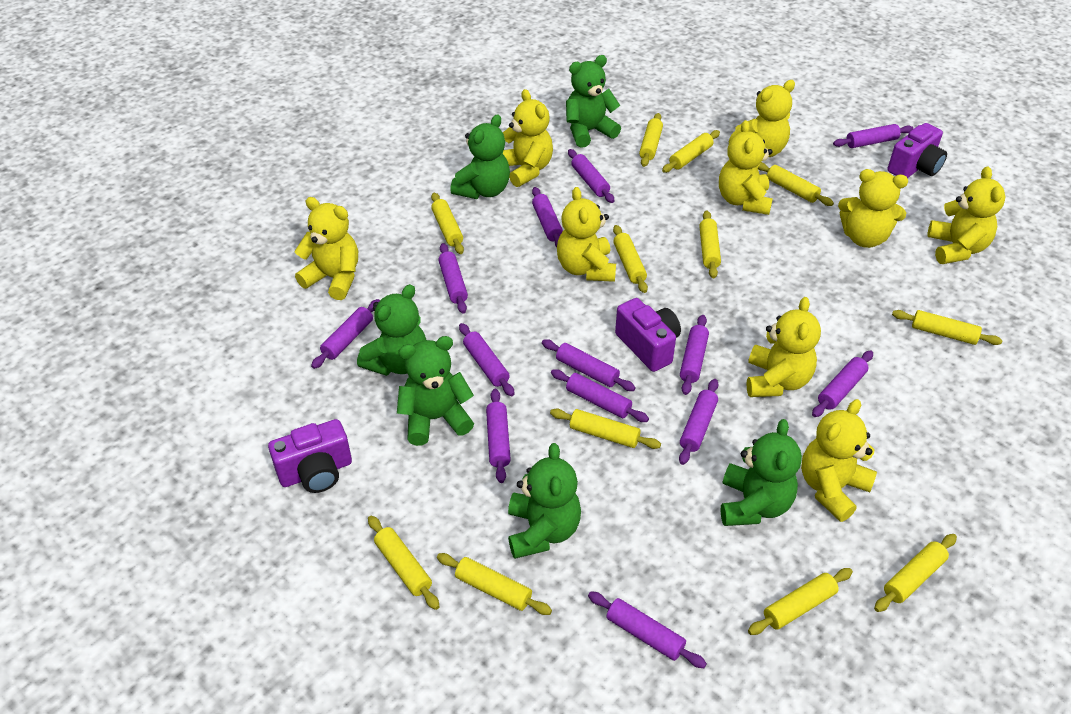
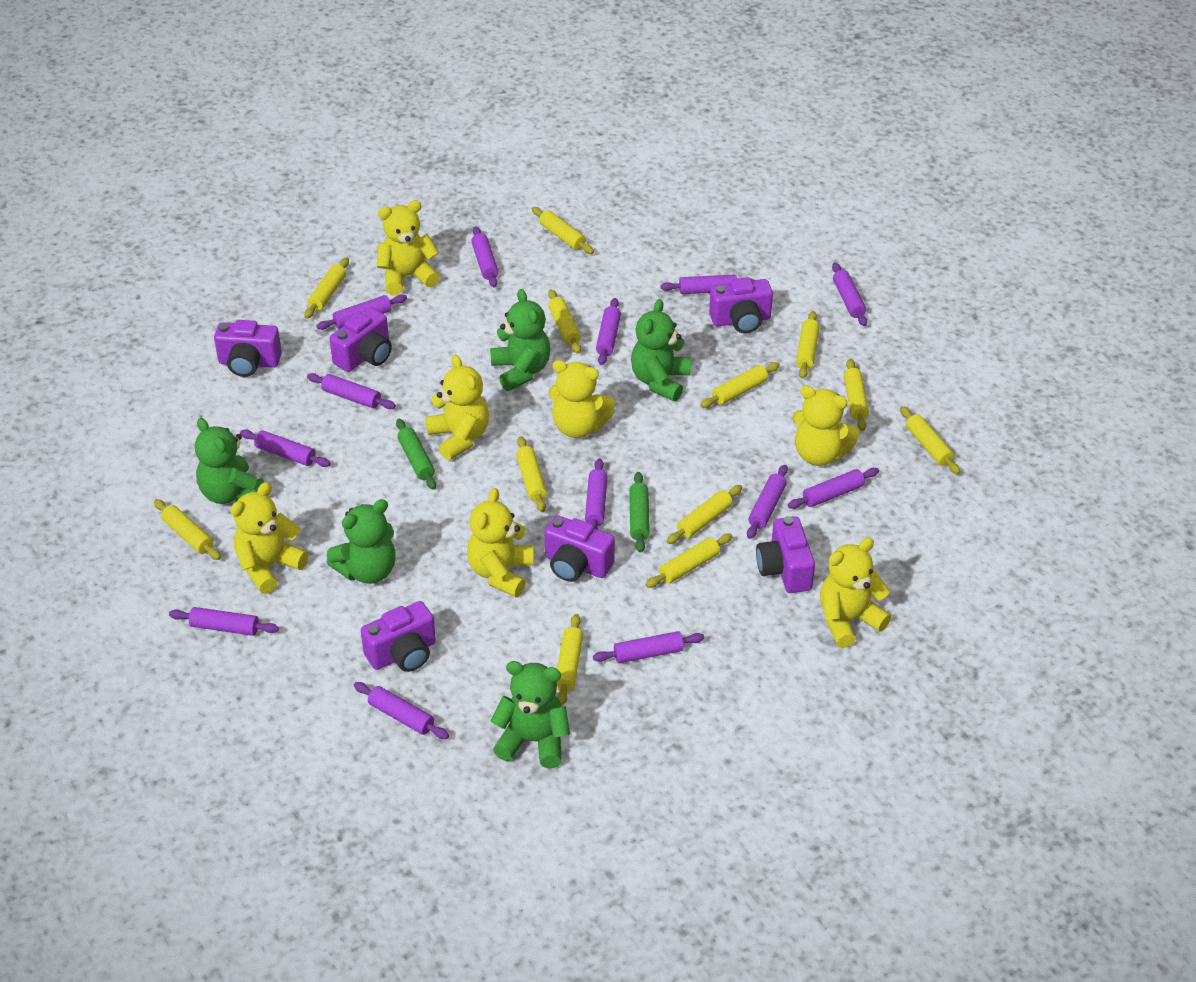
green rolling pin: none = 0 -> [396,419,436,489] [629,472,650,553] = 2
green teddy bear: [357,284,426,376] [397,336,474,446] [450,114,510,199] [508,443,581,559] [566,55,621,148] [720,419,802,526] = 6 -> [195,418,264,504] [326,499,396,584] [490,289,550,391] [491,661,570,768] [631,299,691,401] = 5
purple camera: [268,419,352,493] [615,298,681,372] [887,123,947,178] = 3 -> [214,320,282,377] [329,307,392,372] [361,601,436,672] [544,515,615,582] [709,277,773,333] [756,516,815,593] = 6
yellow teddy bear: [294,197,358,300] [502,89,553,187] [557,187,616,282] [719,120,773,215] [729,80,795,157] [746,297,821,397] [801,399,877,522] [838,169,908,248] [927,166,1006,264] = 9 -> [230,482,308,594] [377,200,440,295] [425,354,489,460] [467,488,534,597] [549,360,615,438] [792,386,860,466] [820,538,891,648] = 7

